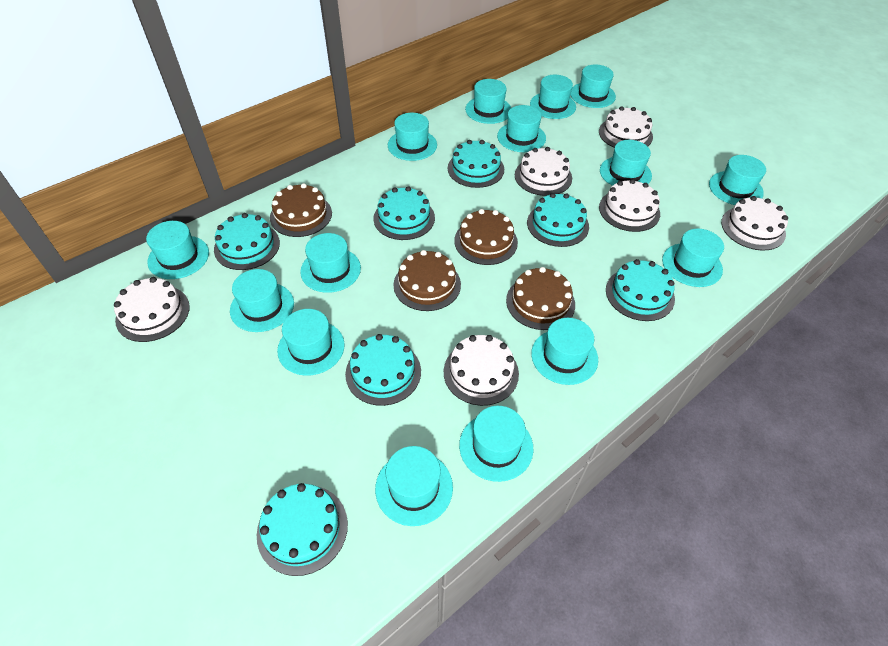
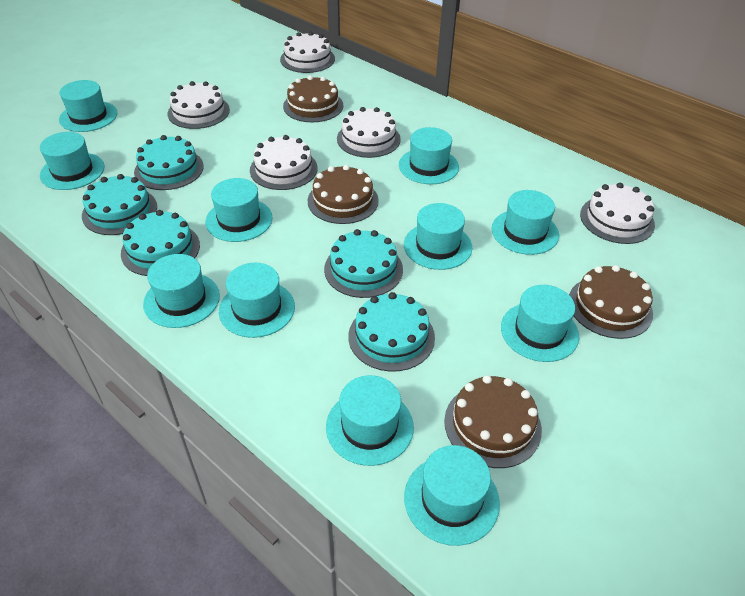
turquoise cake: [214,213,280,270] [257,483,348,576] [345,334,421,406] [373,186,435,240] [448,140,504,188] [527,193,589,247] [606,259,675,321] = 7 -> [82,174,157,235] [121,210,200,276] [134,135,204,190] [324,229,403,298] [348,292,435,372] = 5
turquoise hat: [146,221,209,279] [230,269,294,332] [277,309,345,376] [300,233,361,293] [375,446,453,526] [388,113,437,161] [459,406,533,482] [465,79,511,124] [497,105,546,152] [530,75,576,119] [531,318,598,385] [571,64,616,108] [600,140,652,186] [662,229,724,287] [709,155,766,205] = 15 -> [40,132,105,190] [59,80,117,132] [143,254,220,328] [205,178,273,242] [219,263,295,338] [326,375,414,466] [399,127,459,184] [404,203,472,270] [404,445,500,546] [491,190,559,255] [501,285,579,362] = 11
white cake: [114,277,190,342] [444,335,519,406] [515,147,572,196] [599,106,653,148] [599,179,660,232] [721,196,788,251] = 6 -> [168,81,230,129] [250,135,317,190] [280,32,335,73] [337,107,401,158] [580,183,655,244] = 5

